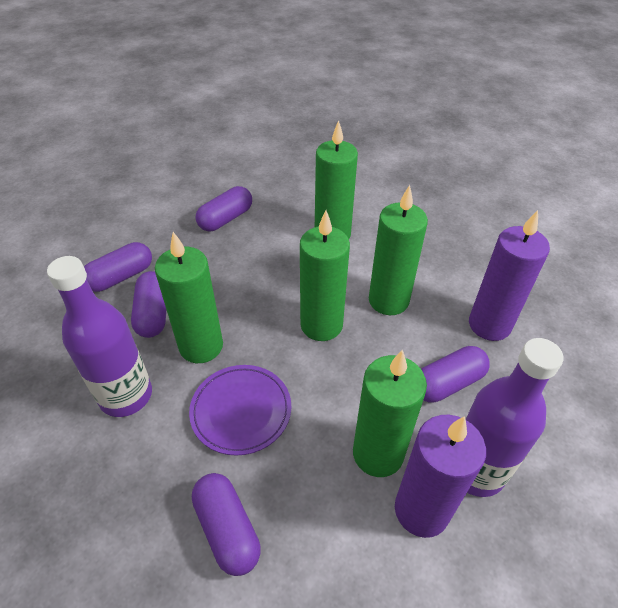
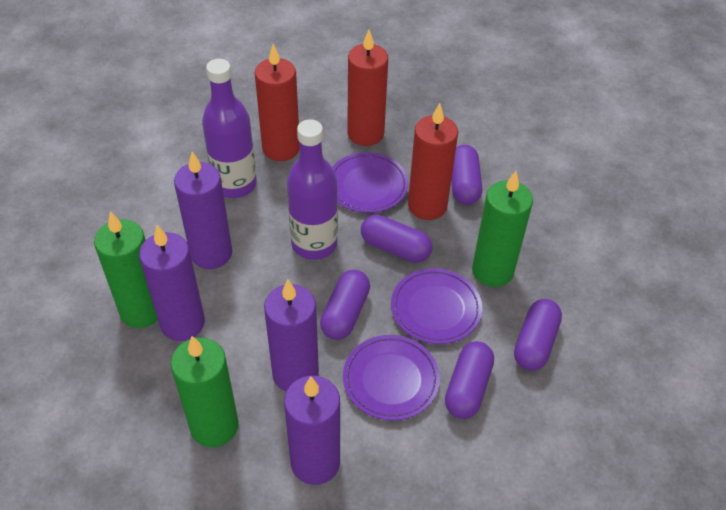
green candle: [155,232,223,363] [300,211,350,341] [315,120,358,239] [353,350,427,477] [369,185,428,315] = 5 -> [94,211,158,328] [171,336,239,447] [472,171,533,287] = 3
purple candle: [395,415,486,538] [469,210,550,341] = 2 -> [139,225,205,341] [174,152,232,269] [264,280,319,391] [284,376,340,485] = 4
purple plate: [189,365,291,456] = 1 -> [332,152,408,213] [343,335,440,420] [391,268,482,344] = 3
red candle: none = 0 -> [255,44,300,161] [347,30,388,146] [408,103,458,220] = 3

